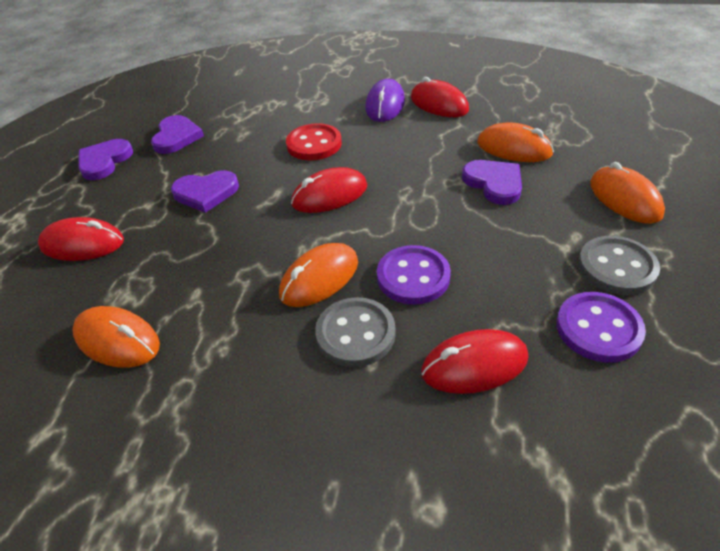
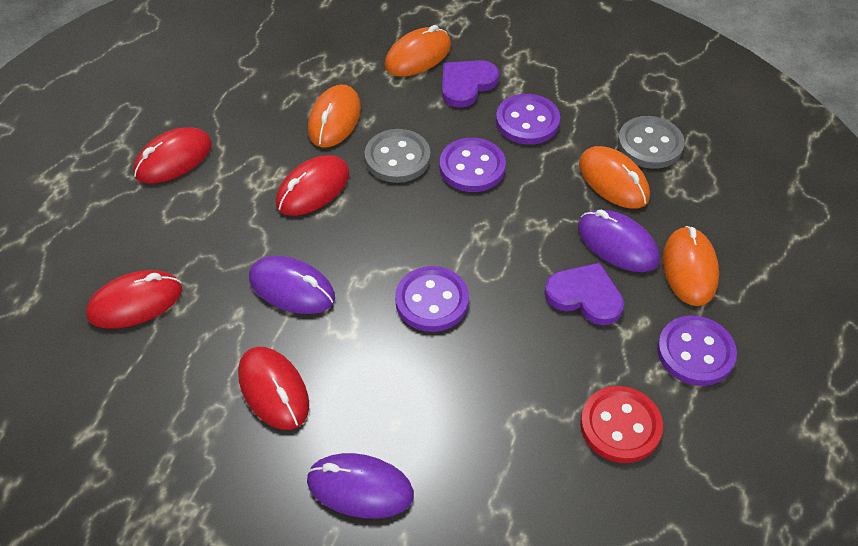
purple button: [377,245,451,305] [556,292,646,363] = 2 -> [395,266,469,332] [440,138,506,192] [496,94,560,145] [657,315,737,386] = 4
purple heart: [79,139,133,180] [151,115,204,154] [171,170,239,213] [462,160,522,205] = 4 -> [442,60,499,108] [544,263,624,325] = 2
purple mouse: [365,79,405,122] = 1 -> [249,256,335,314] [307,453,414,518] [578,209,660,272] = 3

